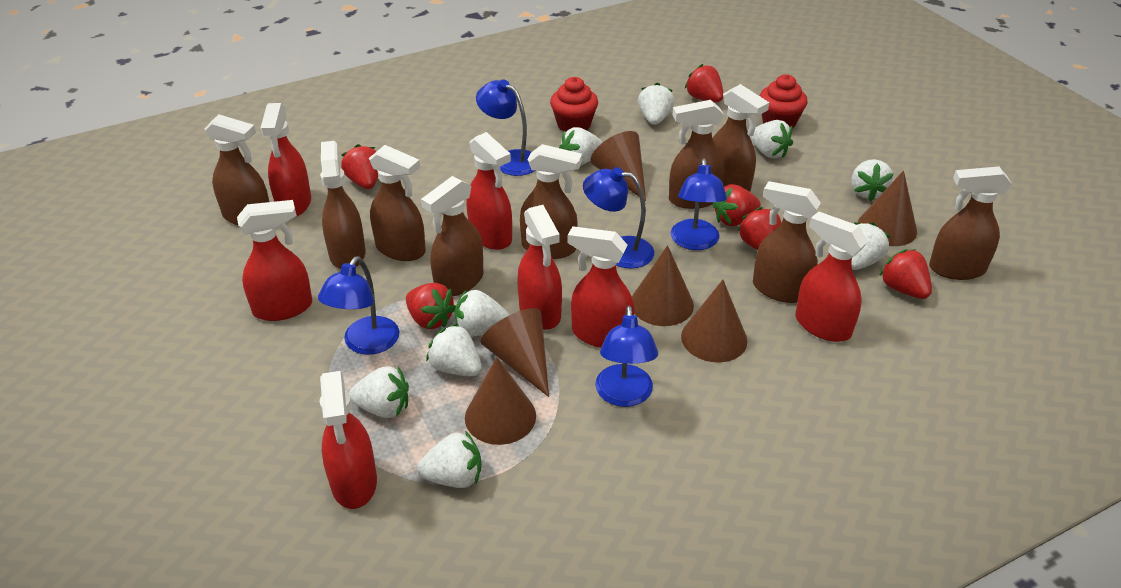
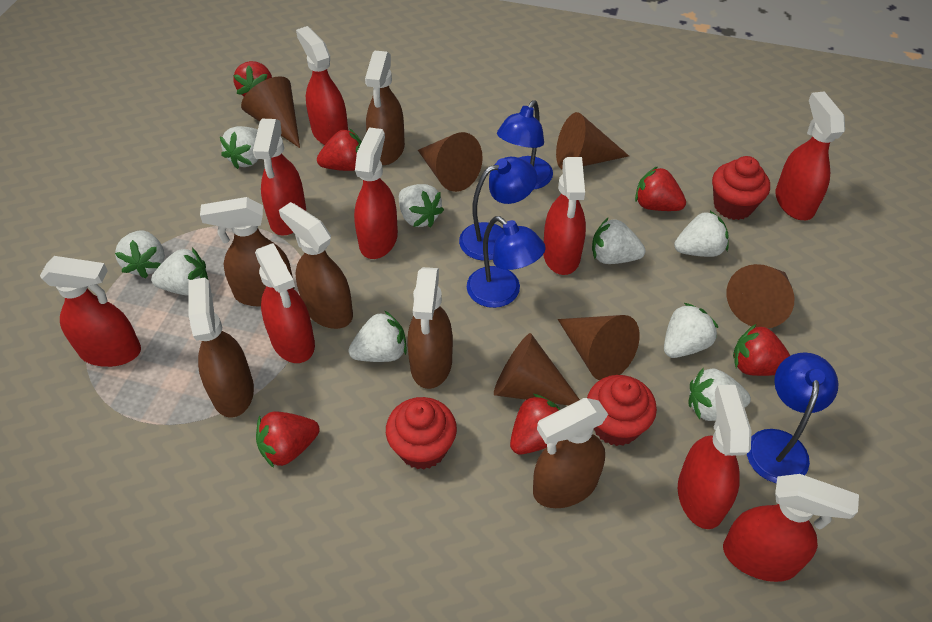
blue lamp: [318,256,399,355] [476,79,534,176] [583,167,654,269] [595,306,658,407] [671,158,727,250] = 5 -> [459,157,537,261] [467,216,546,308] [497,100,553,189] [747,352,838,483] = 4
brown spray bottle: [205,114,269,225] [320,141,366,269] [369,145,426,261] [421,176,483,296] [520,144,582,259] [669,100,724,209] [713,84,769,192] [753,181,821,303] [929,166,1012,280] = 9 -> [188,278,254,418] [200,197,294,307] [279,202,353,329] [365,51,405,165] [407,267,453,389] [533,398,608,508] = 6
red cupcake: [550,77,598,133] [759,74,807,129] = 2 -> [386,397,457,470] [587,375,657,446] [712,156,770,220] = 3
red spray bottle: [237,200,312,321] [260,103,311,217] [320,371,377,509] [466,132,512,250] [517,205,562,330] [568,226,635,348] [795,211,868,342] = 7 -> [40,256,141,367] [253,119,306,236] [255,243,315,363] [296,26,348,145] [354,127,398,259] [543,157,586,275] [678,385,751,529] [723,474,859,582] [775,92,845,220] = 9

